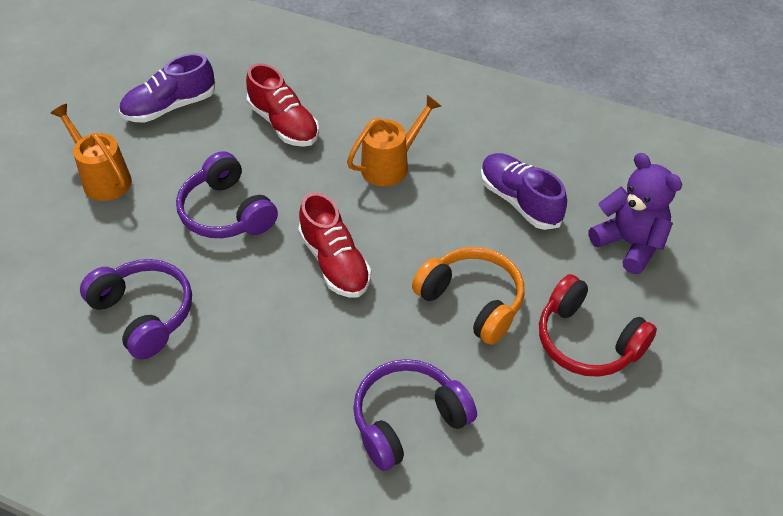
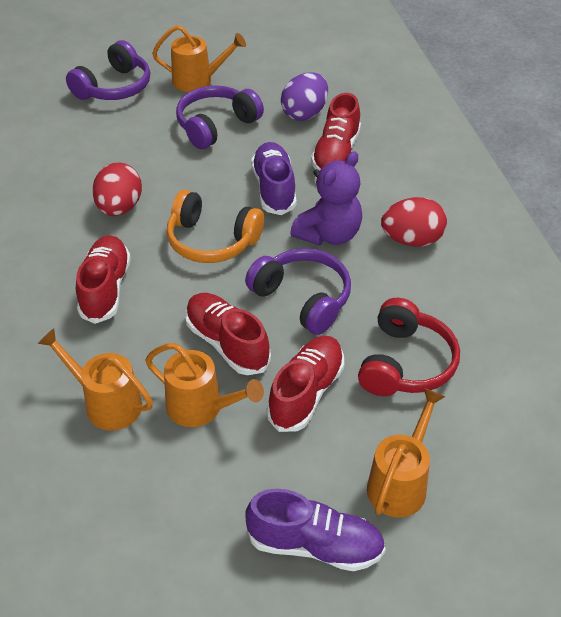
orange watering can: [50,104,132,201] [347,95,441,186] = 2 -> [38,328,153,430] [145,343,264,427] [152,25,246,92] [367,388,445,517] = 4
purple egg: none = 0 -> [281,72,328,121] = 1
red egg: none = 0 -> [92,162,142,216] [381,197,447,247] = 2
red shoe: [246,63,319,147] [298,192,371,298] = 2 -> [76,235,131,324] [185,293,271,375] [267,336,344,432] [311,93,361,171] = 4

